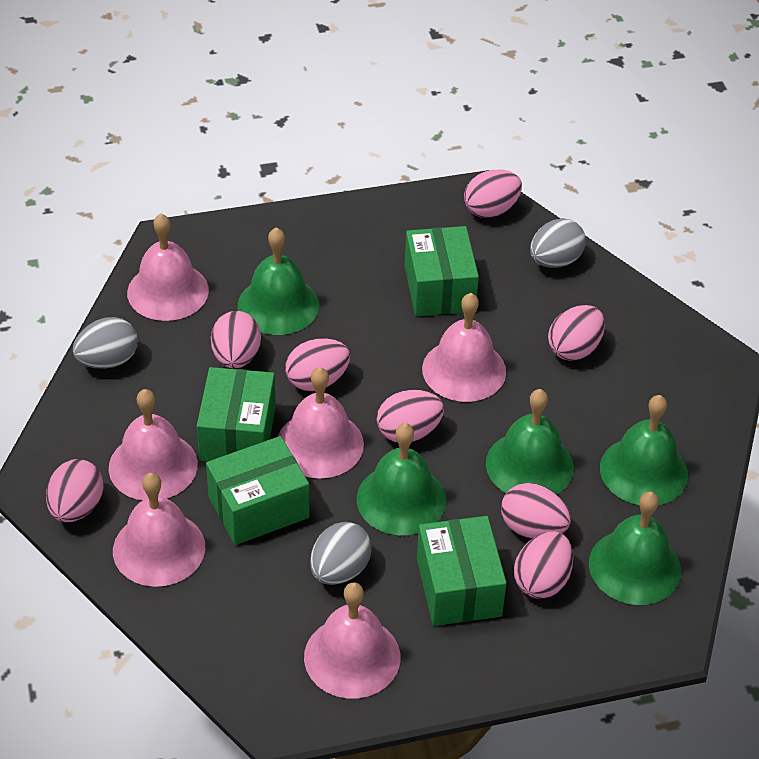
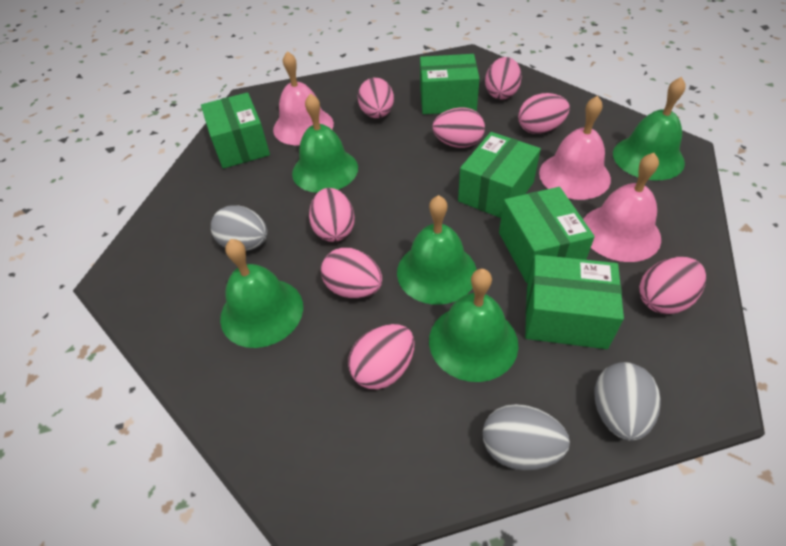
green box: [197,367,276,461] [206,436,309,545] [405,226,479,316] [417,516,507,626] = 4 -> [201,92,270,169] [420,54,480,114] [458,132,541,218] [499,187,595,283] [525,255,624,349] = 5
pink bell: [109,389,198,500] [113,473,205,587] [127,214,209,321] [278,367,364,479] [304,582,400,699] [422,293,506,402] = 6 -> [273,51,334,146] [539,96,611,200] [583,153,661,262] = 3

